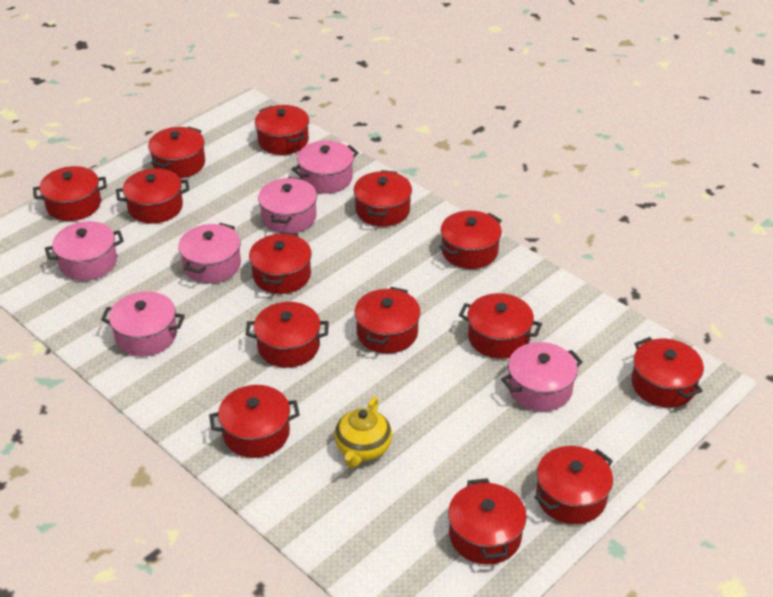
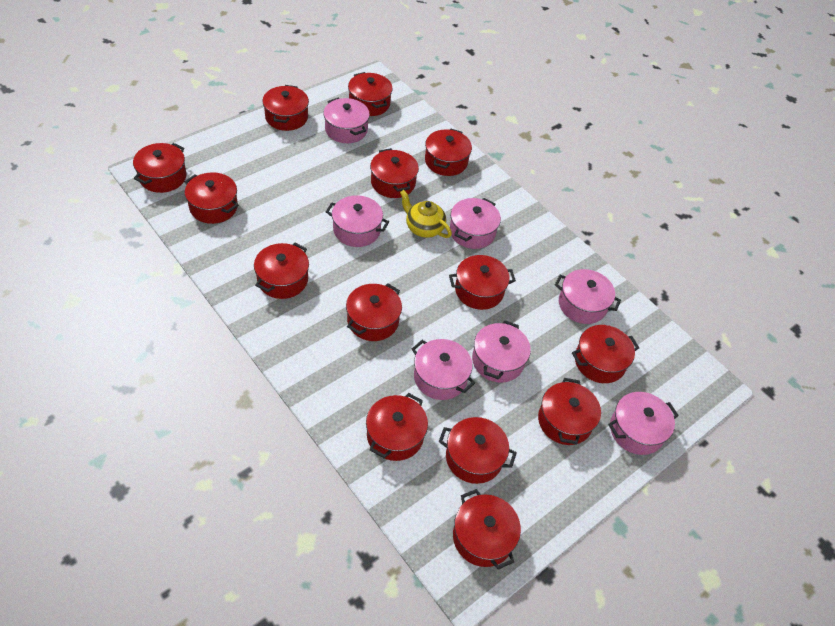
pink pot: [45,221,124,281] [101,291,185,356] [178,223,241,284] [258,177,317,233] [292,141,359,194] [501,342,583,411] = 6 -> [324,98,370,143] [326,195,389,247] [412,339,475,400] [450,198,501,249] [472,320,531,383] [555,269,621,324] [608,392,679,455] = 7

